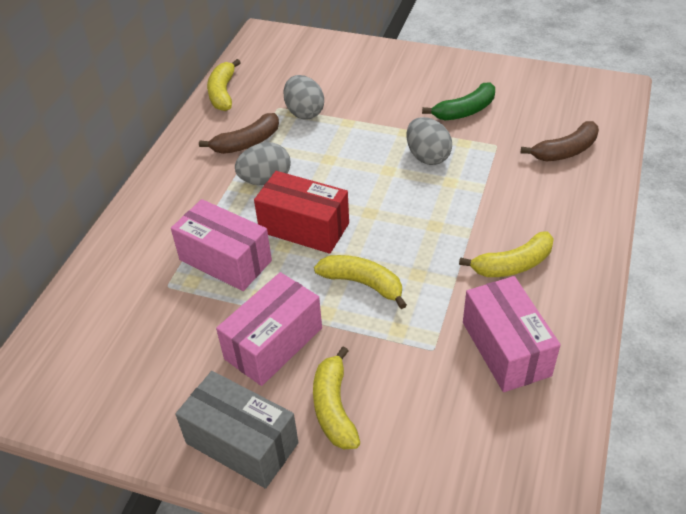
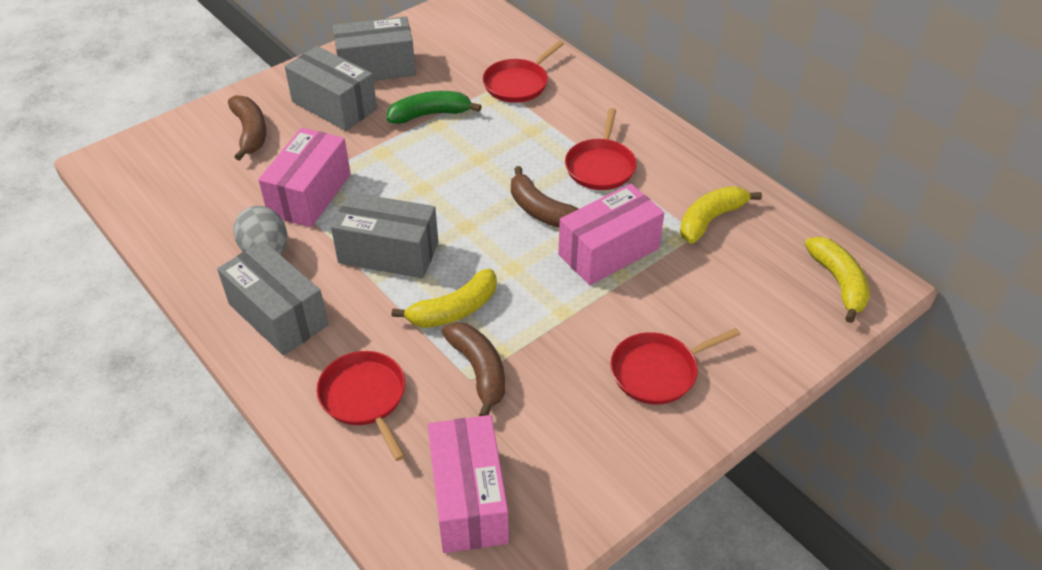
brown banana: [199,113,279,154] [521,121,599,161] = 2 -> [228,95,266,161] [441,322,505,416] [511,166,578,228] = 3
grey box: [175,371,298,489] = 1 -> [217,241,328,355] [285,46,377,131] [331,192,438,278] [333,16,416,81] = 4
grey egg: [235,142,291,185] [283,75,324,120] [407,117,452,165] = 3 -> [234,206,288,255] = 1
red box: [254,171,349,254] = 1 -> none = 0
red pan: none = 0 -> [317,351,405,461] [483,41,564,103] [565,108,637,190] [611,328,740,405] = 4
yellow banana: [207,59,241,111] [313,346,360,449] [314,255,407,309] [459,231,554,277] = 4 -> [392,269,497,328] [680,186,762,244] [805,237,870,323] = 3

